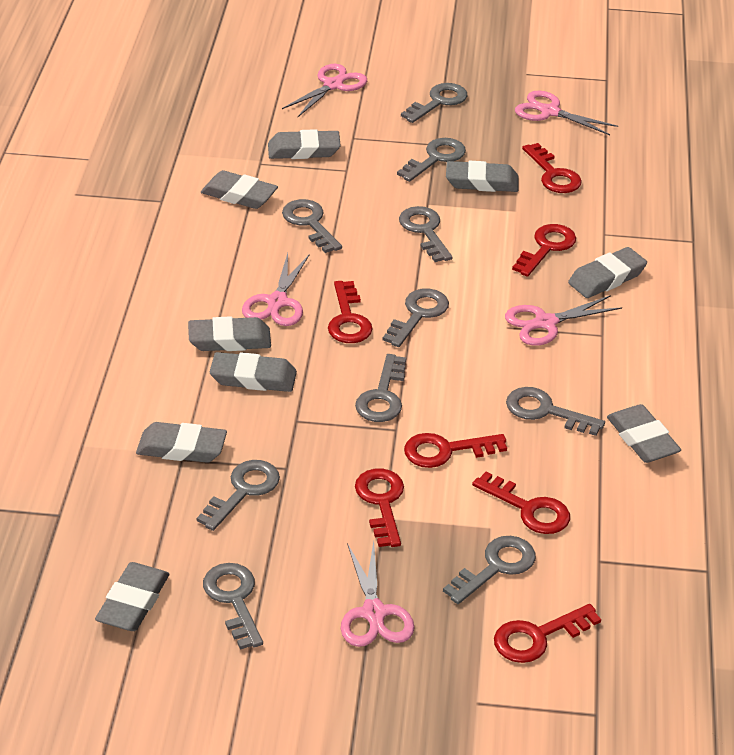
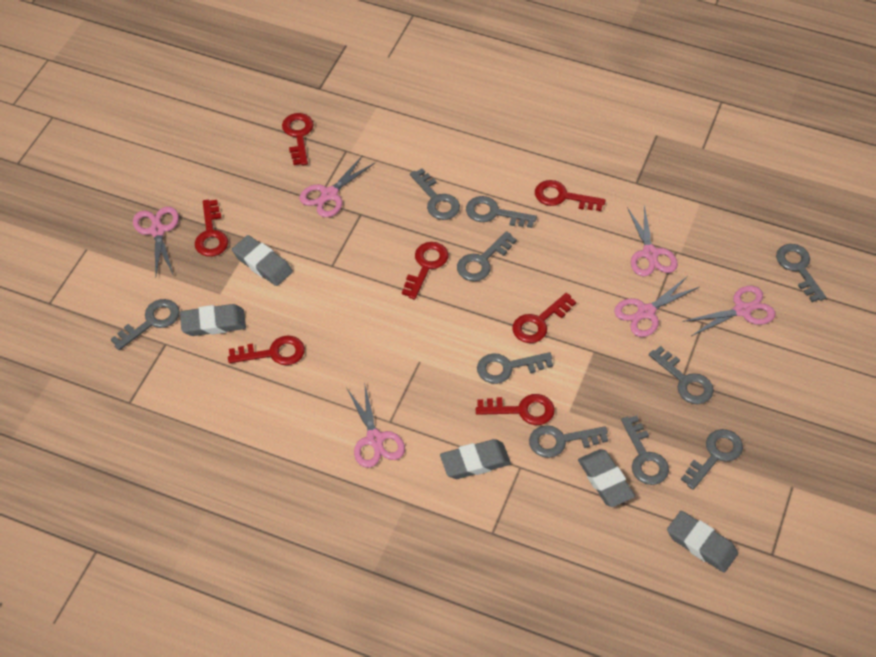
grey eraser: [95,562,169,631] [136,422,227,463] [188,316,271,351] [201,170,278,209] [210,352,297,392] [268,129,341,159] [446,161,519,192] [568,247,647,298] [607,404,681,463] = 9 -> [180,304,246,336] [232,235,293,286] [440,439,511,479] [578,449,635,507] [667,511,738,573] = 5
pink scissors: [242,253,310,326] [282,64,367,117] [341,541,414,647] [505,295,622,346] [515,91,618,135] = 5 -> [133,206,179,276] [299,155,375,218] [346,386,405,468] [614,276,699,337] [627,205,678,277] [683,286,776,336] = 6

